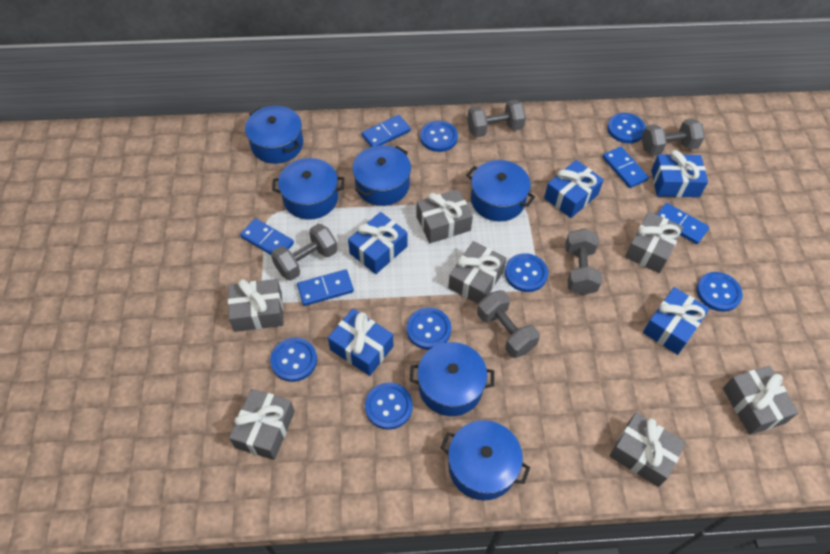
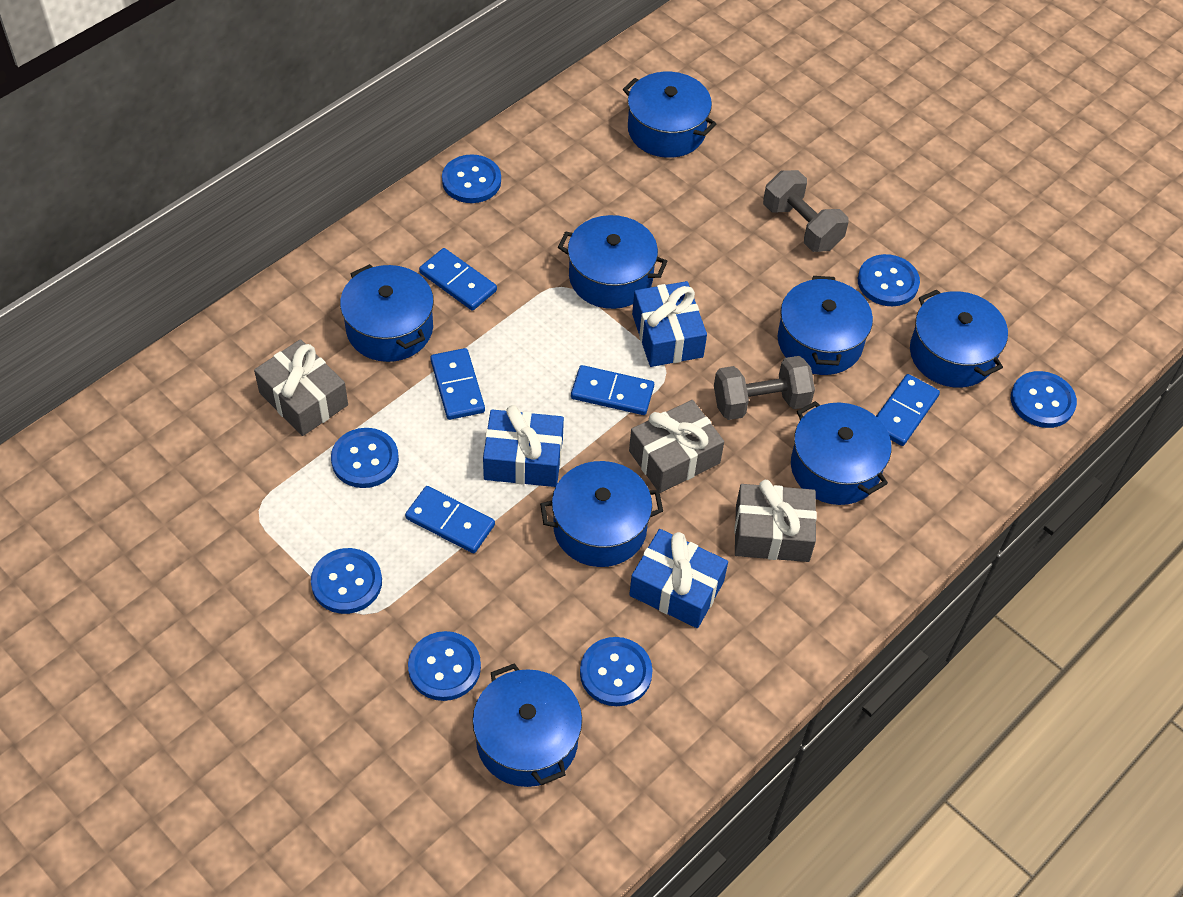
blue gift: [328,309,393,376] [348,212,407,274] [544,160,604,218] [643,287,710,355] [651,150,708,197] = 5 -> [483,405,564,487] [629,529,728,628] [632,281,707,367] = 3
blue pot: [245,106,303,164] [272,158,344,220] [352,145,411,206] [410,342,494,416] [441,420,530,500] [466,160,535,221] = 6 -> [340,264,434,362] [472,663,582,787] [540,461,663,567] [558,215,667,309] [623,72,716,158] [778,276,873,375] [791,401,891,505] [910,290,1008,388] = 8
grey dumbbell: [271,224,337,281] [467,100,526,137] [477,290,540,358] [565,228,602,295] [641,118,705,156] = 5 -> [714,356,815,420] [763,170,849,252] = 2
grey gift: [228,279,284,332] [229,389,295,460] [416,189,473,243] [448,241,506,304] [609,413,686,487] [625,212,684,273] [723,366,799,435] = 7 -> [254,339,348,436] [629,400,724,493] [734,480,817,562] = 3

